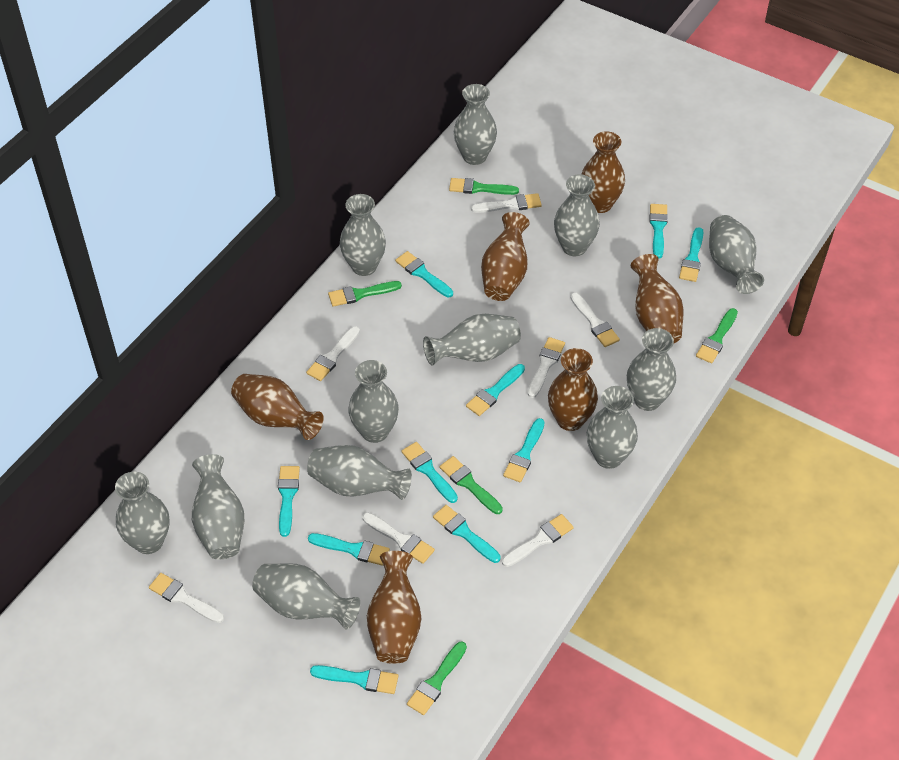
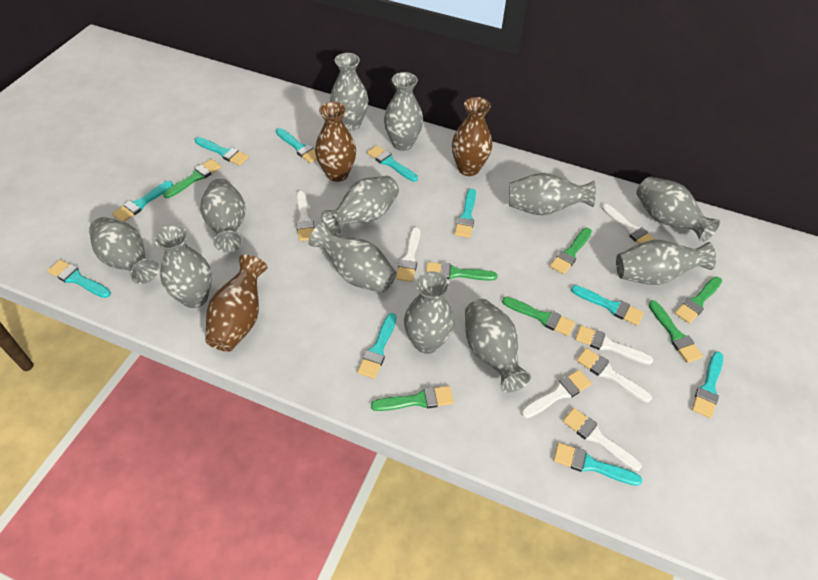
brown vase: [231,374,324,440] [367,551,421,664] [481,212,530,301] [548,348,598,431] [582,131,625,213] [630,254,684,343] = 6 -> [205,255,267,352] [315,102,356,182] [452,97,492,176] = 3
green brush: [328,281,402,307] [407,641,467,715] [439,456,503,514] [449,178,519,195] [696,308,738,363] = 5 -> [163,159,221,198] [371,386,454,411] [426,262,497,281] [502,297,575,336] [550,228,592,274] [648,300,703,363] [675,277,722,324] = 7

